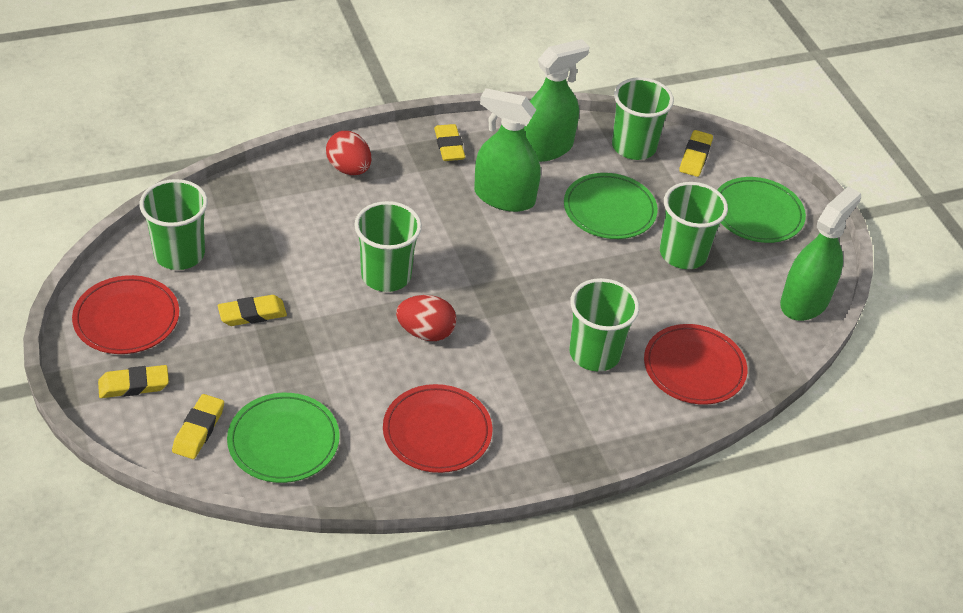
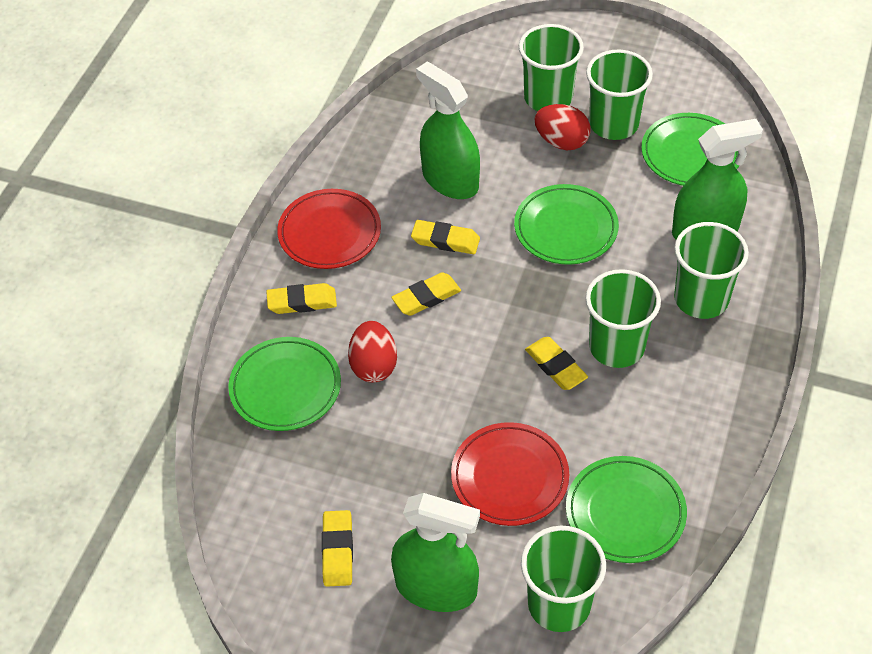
green plate: [227,393,340,483] [564,173,658,239] [717,177,806,243] = 3 -> [228,337,341,431] [514,184,619,265] [566,456,687,563] [641,113,739,186] = 4
red plate: [72,275,179,354] [383,384,492,473] [644,324,747,405] = 3 -> [277,189,381,269] [451,422,569,526] = 2

